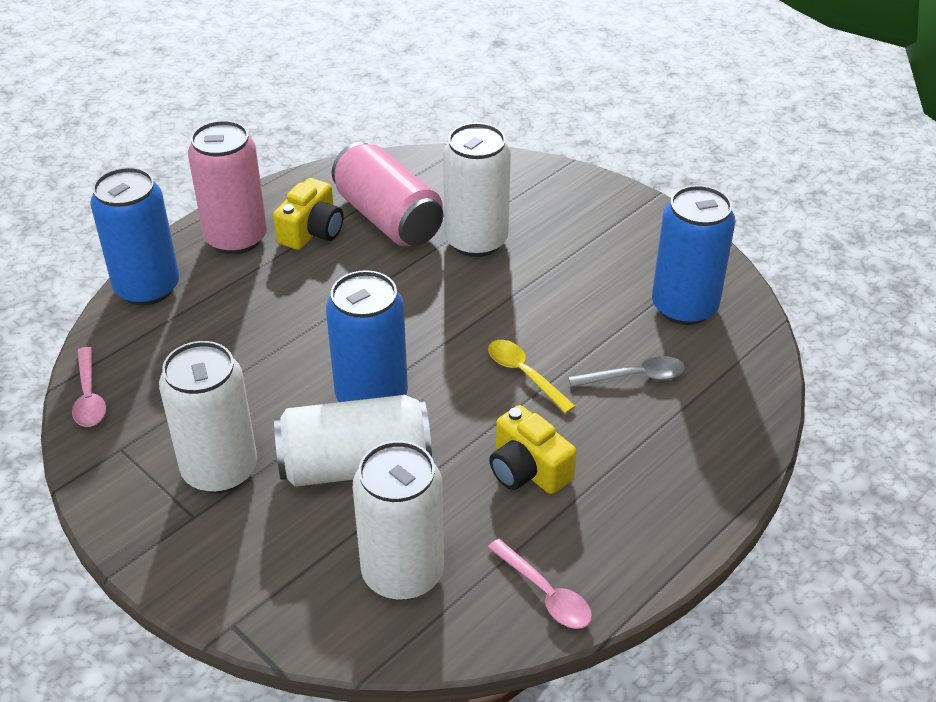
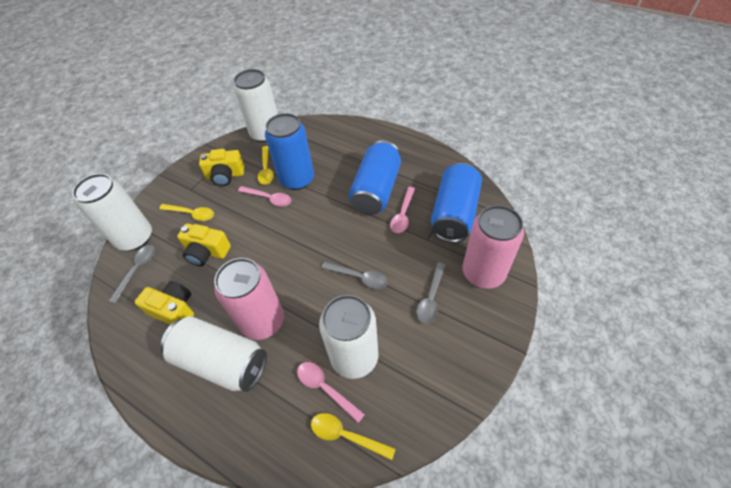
grey spoon: [568,356,685,387] = 1 -> [109,245,155,303] [321,262,388,289] [416,262,446,324] = 3
pink spoon: [72,347,106,427] [488,539,592,629] = 2 -> [238,186,291,207] [297,362,365,423] [390,187,415,233] = 3
yellow camera: [273,178,344,250] [489,405,576,494] = 2 -> [135,281,194,325] [177,224,231,266] [199,149,244,186] = 3
yellow spoon: [488,340,576,414] = 1 -> [159,204,214,221] [258,146,274,185] [311,413,395,460] = 3

